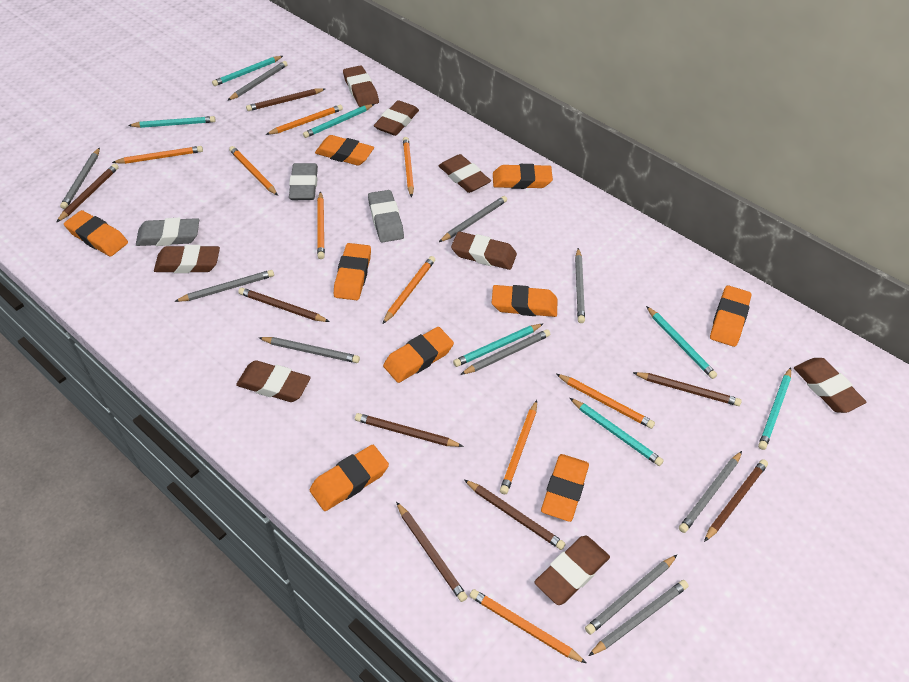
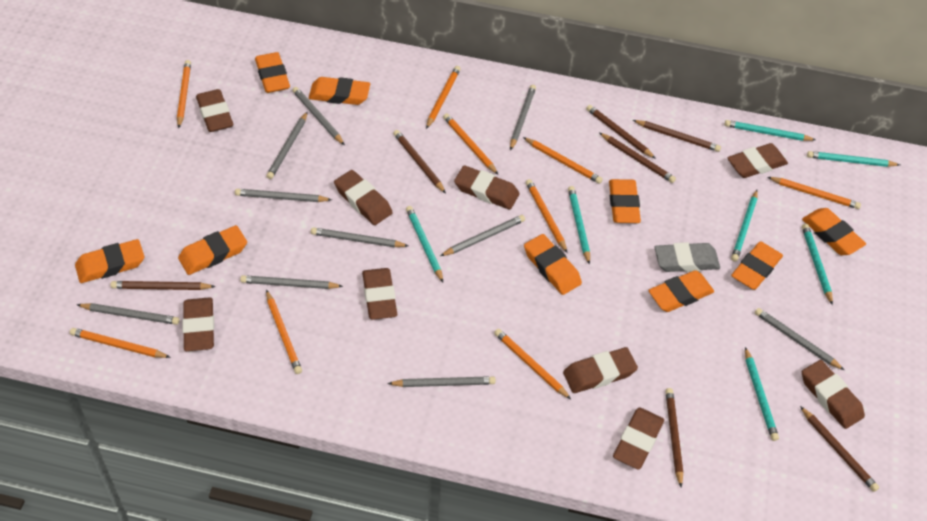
brown eraser: [154,245,220,273] [236,360,311,402] [343,65,379,107] [374,100,419,136] [439,154,491,193] [451,231,517,270] [534,536,610,605] [794,358,866,413] = 8 -> [182,297,214,351] [196,89,233,132] [334,170,393,225] [362,268,397,320] [454,165,520,210] [563,347,638,393] [613,407,664,470] [727,143,788,178] [802,360,865,429] = 9
brown pencil: [57,163,119,222] [238,288,330,322] [246,88,325,111] [355,413,464,447] [396,502,468,602] [464,479,566,550] [633,372,742,406] [704,459,768,542] = 8 -> [111,281,216,290] [393,130,446,193] [586,105,656,159] [600,133,676,183] [633,120,721,152] [665,388,683,488] [800,406,879,492] = 7
grey eraser: [136,218,199,246] [289,163,318,200] [368,190,404,243] = 3 -> [654,242,720,272] = 1

